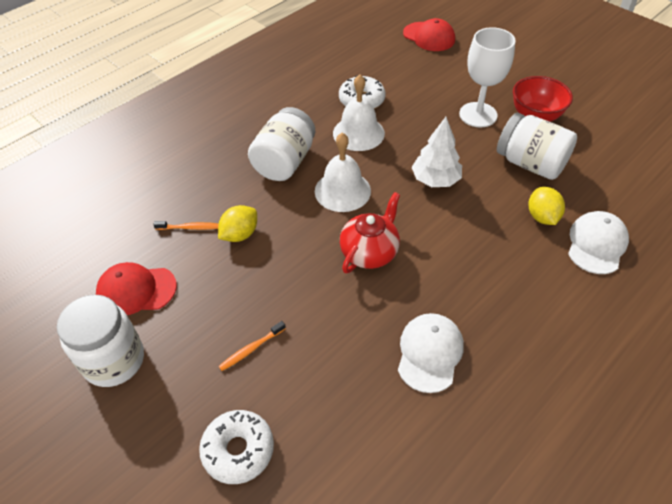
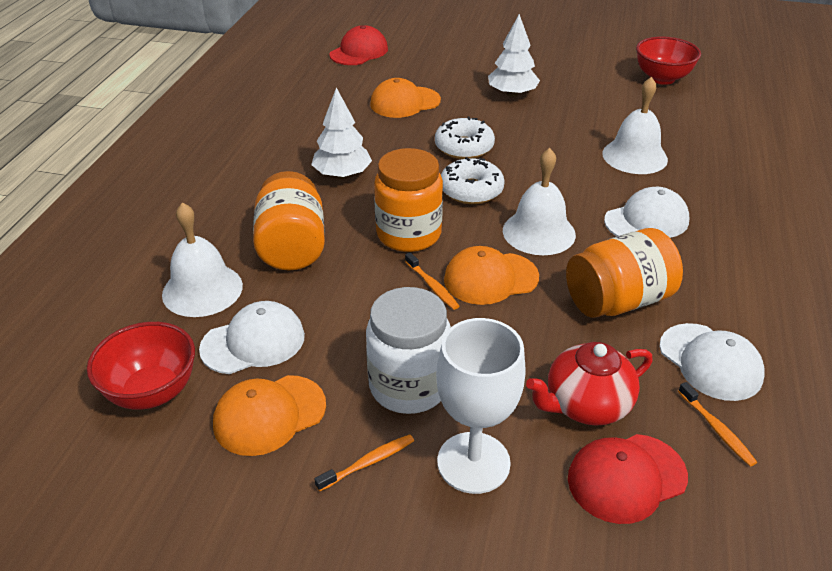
orange cap: none = 0 -> [213,375,326,456] [370,78,441,118] [444,246,539,305] = 3
orange jar: none = 0 -> [253,171,325,270] [374,148,443,252] [566,228,683,318] = 3
orange toothbrush: [153,221,219,230] [218,321,286,371] = 2 -> [315,434,414,491] [405,252,459,310] [678,382,757,467] = 3
red bowl: [513,76,573,122] = 1 -> [87,322,195,409] [636,37,701,85] = 2
white bell: [315,133,371,212] [333,74,385,151] = 2 -> [162,203,243,317] [503,148,576,255] [602,77,668,174] = 3
white cap: [398,313,464,393] [568,211,629,274] = 2 -> [199,301,305,374] [604,187,689,238] [659,323,765,401] = 3
white jar: [57,295,144,387] [248,107,315,181] [497,113,577,180] = 3 -> [366,287,451,414] = 1
white tree: [412,117,462,187] = 1 -> [311,87,372,179] [488,14,540,97] = 2
yellow lemon: [218,205,257,242] [528,187,565,225] = 2 -> none = 0

